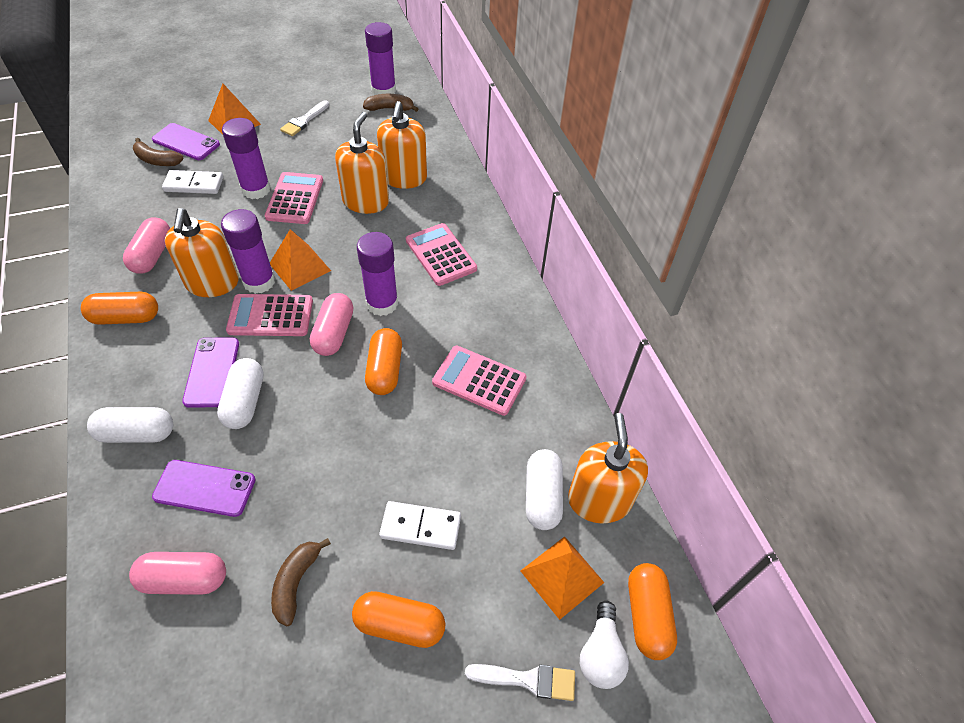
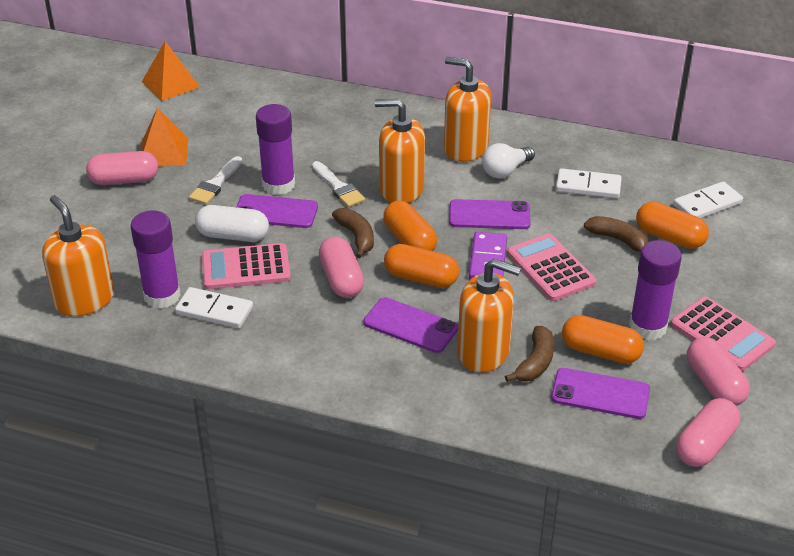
orange pyramid: [208,84,261,135] [270,229,331,291] [521,536,604,620] = 3 -> [141,108,188,167] [142,41,200,101] = 2
pink calculator: [226,294,313,336] [265,172,323,224] [406,223,477,286] [432,346,527,416] = 4 -> [202,243,291,290] [507,233,596,301] [670,297,776,371] = 3
pink capsule: [123,217,170,274] [129,552,226,595] [310,293,353,356] = 3 -> [86,151,158,185] [319,237,364,298] [676,398,740,467] [687,337,750,406] = 4
purple domino: none = 0 -> [469,232,507,279] = 1
purple glue stick: [221,209,275,294] [222,118,271,199] [357,232,398,316] [365,22,396,95] = 4 -> [130,210,181,309] [256,104,295,195] [629,240,682,340] = 3
purple phone: [152,123,220,160] [152,460,256,517] [182,338,239,408] = 3 -> [236,194,318,228] [363,297,458,353] [449,199,531,229] [551,368,650,419] = 4
white capsule: [87,407,173,443] [217,358,264,429] [526,449,563,530] = 3 -> [195,205,269,242] = 1
white domino: [162,170,223,194] [379,501,461,550] = 2 -> [175,287,253,328] [556,168,622,199] [673,181,743,218] = 3

